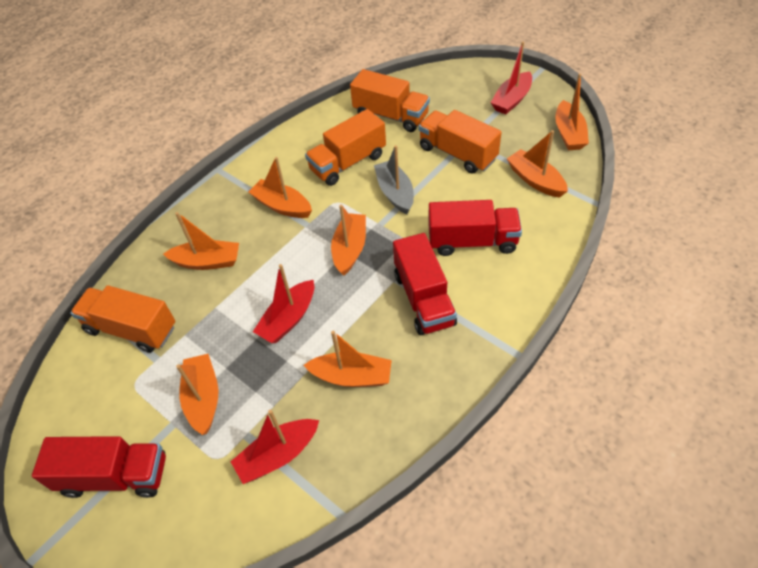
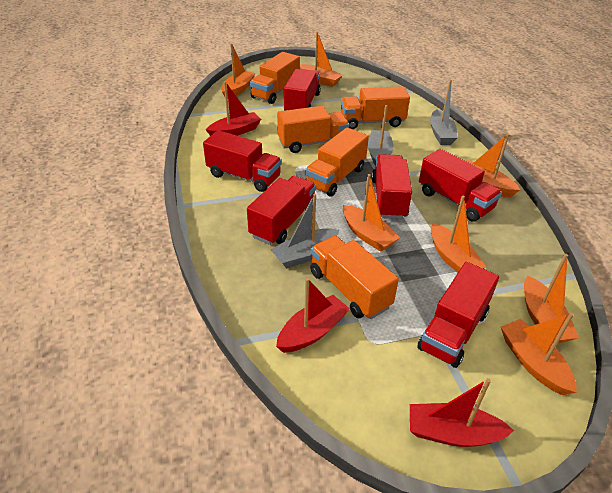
grey boat: [374,145,414,214] = 1 -> [271,194,339,269] [368,105,394,166] [430,80,458,145] = 3
orange truck: [70,285,175,353] [305,109,386,186] [350,69,430,132] [419,110,502,173] = 4 -> [250,52,300,104] [277,106,350,153] [305,127,369,197] [310,236,399,319] [341,86,410,129] = 5
red truck: [32,436,166,498] [393,233,457,335] [428,200,522,256] = 3 -> [203,130,282,192] [247,176,316,245] [284,69,321,111] [372,154,412,219] [417,262,499,368] [419,149,502,222] = 6

